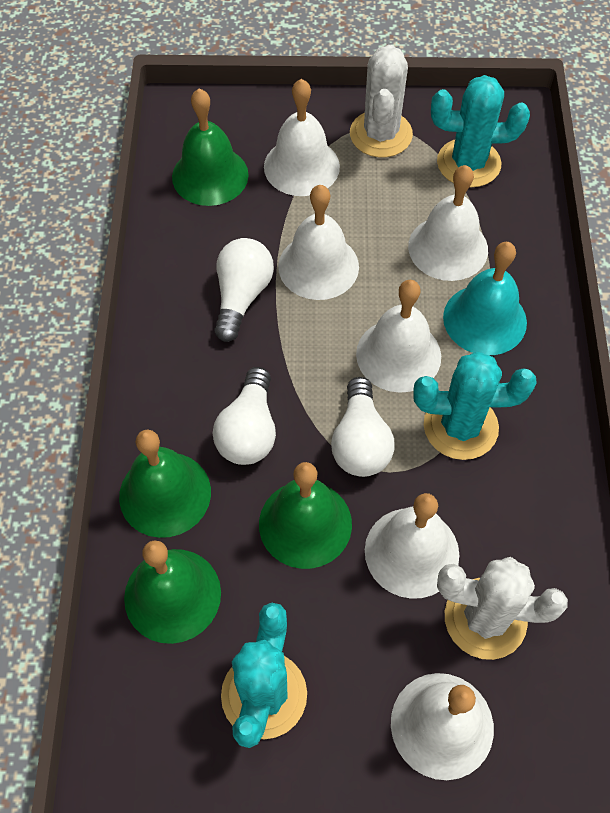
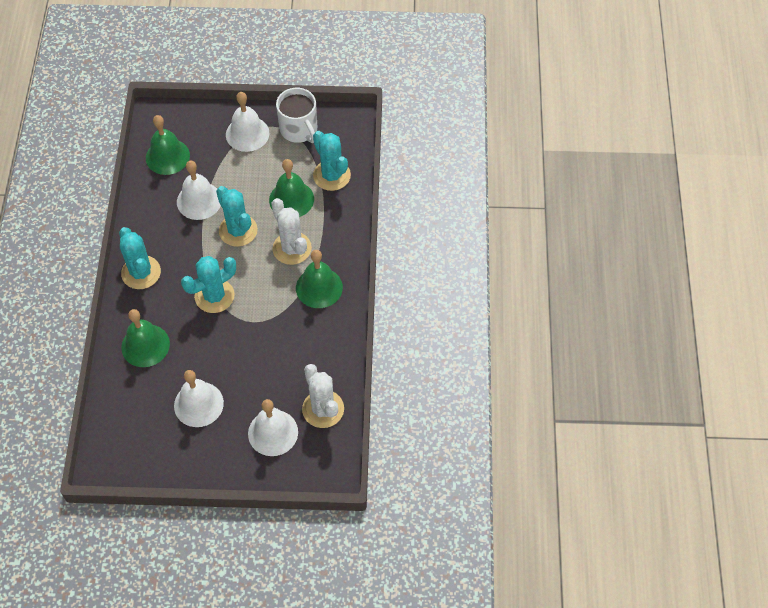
turquoise bell: [443,242,527,355] = 1 -> none = 0
turquoise cactus: [221,603,307,748] [413,351,537,460] [431,75,530,187] = 3 -> [119,227,161,289] [181,256,236,313] [216,186,258,247] [313,131,351,191] = 4
white bell: [264,79,340,196] [278,185,359,300] [356,280,441,393] [365,493,459,599] [391,673,494,780] [408,165,488,281] = 6 -> [174,370,224,427] [177,160,221,220] [226,92,269,152] [248,399,298,456] = 4
white light bulb: [213,367,276,465] [214,238,274,342] [331,377,395,477] = 3 -> none = 0
white mug: none = 0 -> [276,88,317,143] = 1

